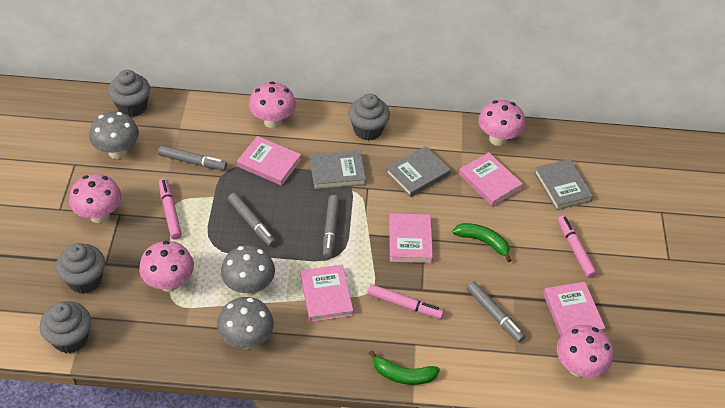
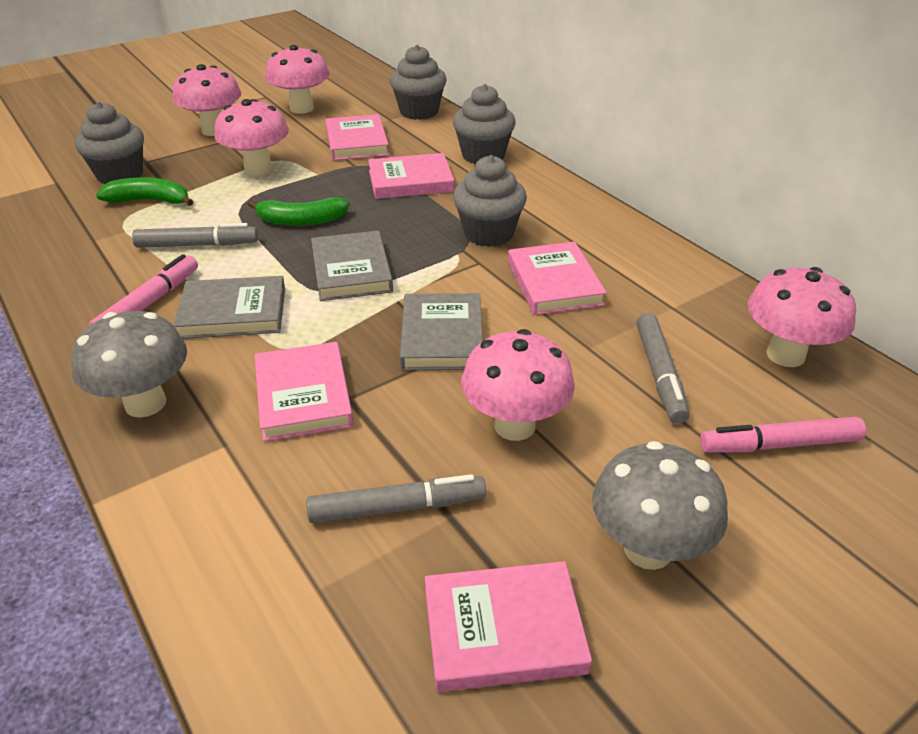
grey marker: [158,145,227,170] [228,193,276,247] [323,195,339,258] [467,282,525,342] = 4 -> [132,223,258,248] [306,474,486,523] [637,313,690,424] = 3
grey mushroom: [89,112,139,159] [217,297,274,349] [221,245,275,296] = 3 -> [71,311,187,418] [592,441,728,570] = 2
pink marker: [159,179,182,240] [368,284,444,319] [558,215,597,278] = 3 -> [89,254,198,326] [700,417,866,453] = 2

